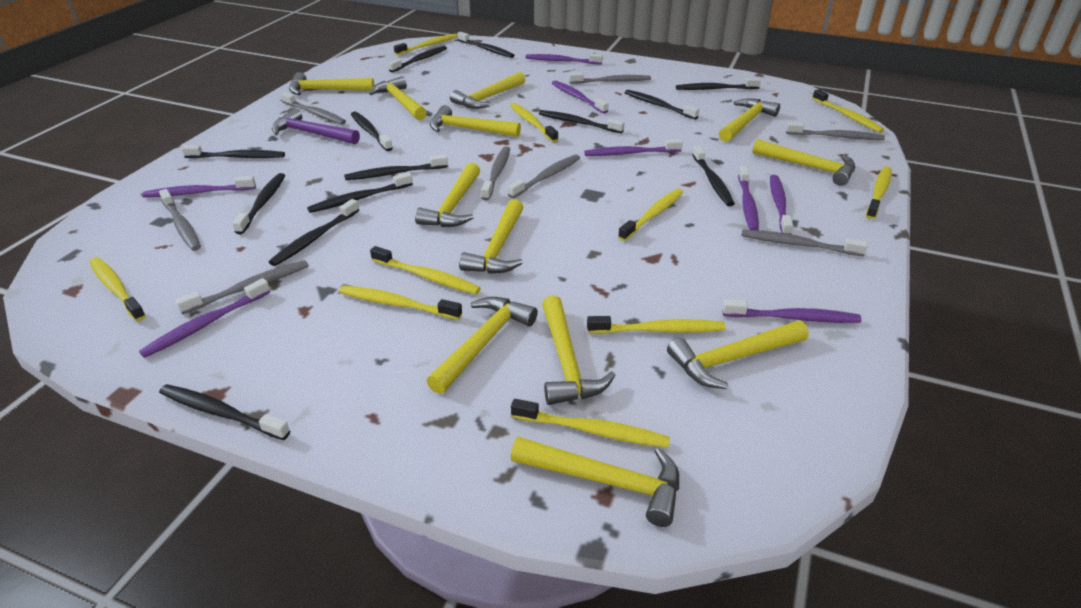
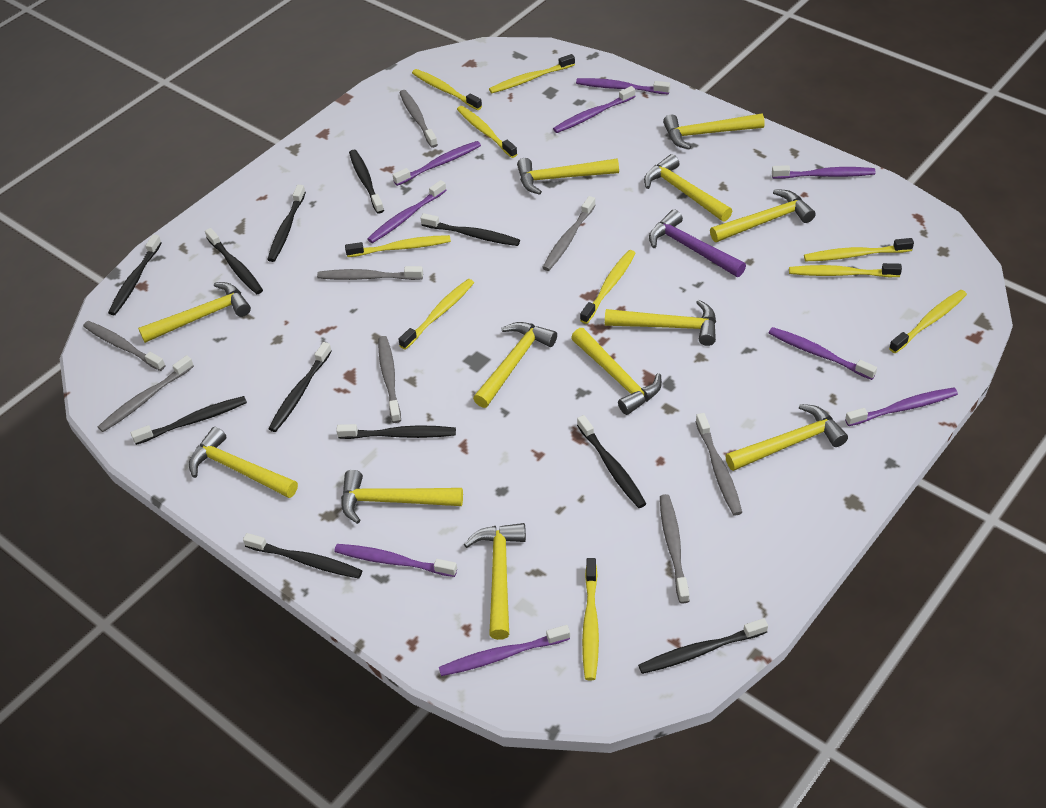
black toothbrush: [159,384,290,440] [182,145,285,158] [232,173,285,234] [269,199,359,266] [307,172,413,213] [344,155,448,180] [351,112,393,151] [388,46,447,72] [457,32,514,58] [539,110,624,133] [625,90,700,120] [676,78,761,90] [692,145,735,206] = 13 -> [108,234,162,315] [131,396,247,445] [205,228,263,294] [243,533,362,579] [267,185,306,262] [268,342,332,432] [336,424,456,439] [349,150,384,214] [420,213,520,246] [577,415,646,508] [638,618,768,674] = 11
purple toothbrush: [139,278,270,358] [142,176,256,197] [525,54,603,64] [552,81,608,114] [584,139,683,156] [722,299,862,323] [738,166,759,230] [770,175,793,234] = 8 -> [334,544,457,577] [367,180,446,243] [393,141,481,186] [439,625,570,676] [553,86,635,133] [576,78,670,95] [769,327,877,380] [772,165,876,179] [845,388,958,426] = 9

